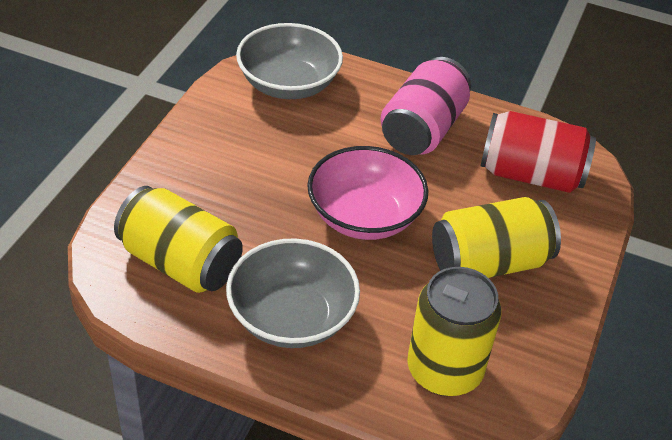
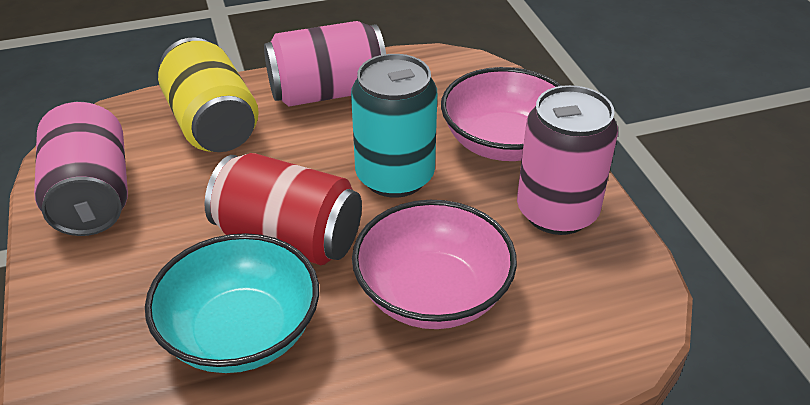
grey bowl: [226,238,360,348] [236,23,343,99] = 2 -> none = 0
pink bowl: [307,146,428,240] = 1 -> [352,200,517,329] [441,67,561,161] = 2
pink can: [381,57,471,155] = 1 -> [34,102,128,236] [264,21,386,107] [517,85,618,235] = 3
turquoise bowl: none = 0 -> [145,233,319,373] = 1
turquoise can: none = 0 -> [351,54,437,198] = 1
yellow can: [114,186,243,293] [407,267,501,396] [432,197,561,278] = 3 -> [158,38,259,152] = 1

